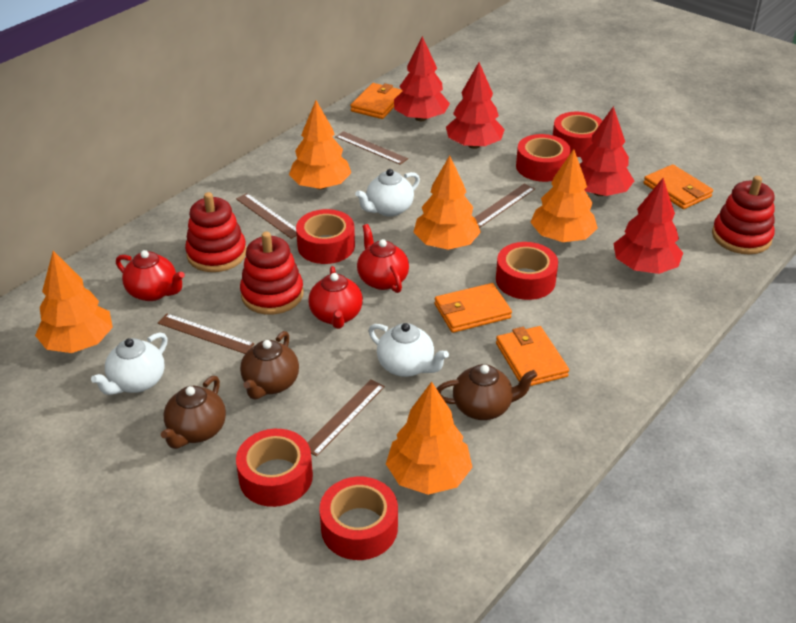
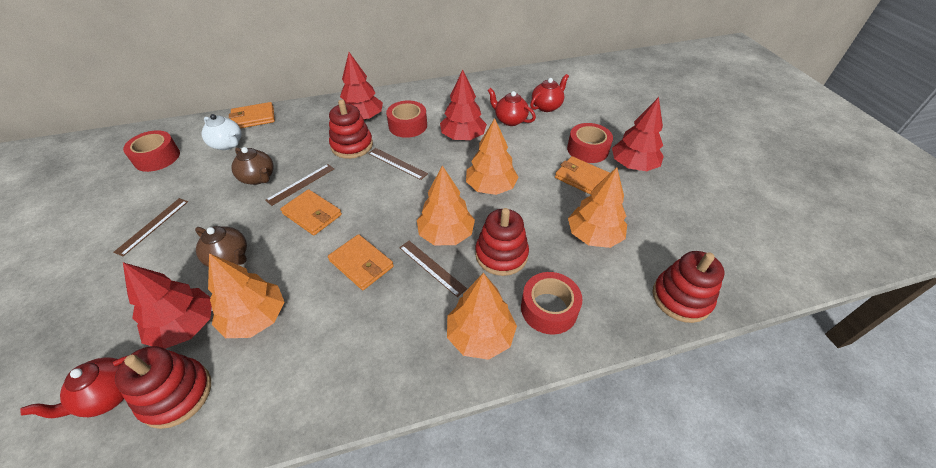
brown ruler: [158,314,254,354] [236,193,297,239] [308,379,385,457] [335,131,408,165] [474,183,535,228] = 5 -> [113,198,188,256] [266,164,334,206] [368,148,428,180] [399,241,467,297] = 4
brown teapot: [161,376,226,449] [240,331,299,400] [437,364,537,420] = 3 -> [195,226,247,267] [231,147,274,185] = 2
red stacking toy: [185,192,247,272] [240,232,304,315] [712,176,775,254] = 3 -> [115,346,211,429] [329,100,373,159] [475,208,529,276] [653,251,725,323] = 4
red tape: [236,429,313,507] [296,209,355,264] [319,477,398,560] [496,242,558,300] [516,134,571,182] [553,112,603,157] = 6 -> [123,130,180,172] [386,100,427,138] [521,272,582,335] [567,123,613,163] = 4
white teapot: [91,332,168,395] [355,169,420,217] [369,323,449,377] = 3 -> [202,114,241,150] = 1

